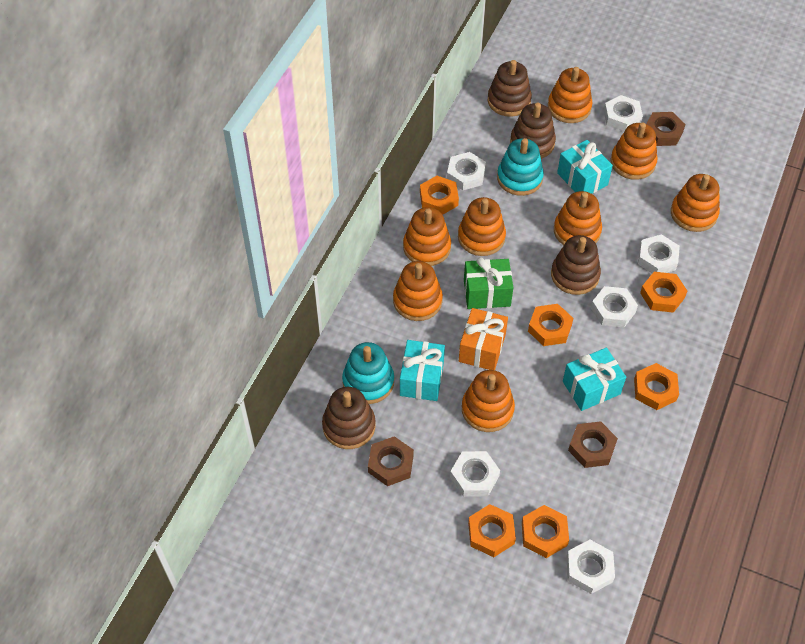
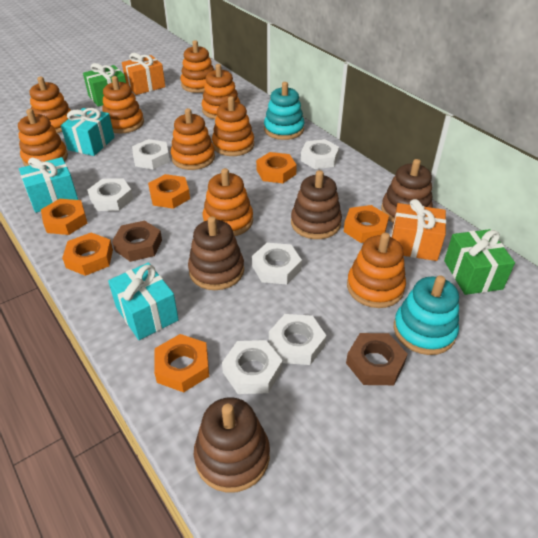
brown nut: [368,436,414,486] [568,421,618,468] [646,112,686,146] = 3 -> [112,220,162,262] [346,333,408,385] = 2
green gift: [464,257,513,309] = 1 -> [83,63,126,107] [444,229,515,295] = 2
orange gift: [459,308,508,370] = 1 -> [122,53,165,95] [391,199,446,261] = 2
orange stacking toy: [393,261,443,321] [403,207,451,266] [458,197,506,256] [462,370,515,432] [548,67,592,123] [554,191,602,245] [611,122,658,180] [671,174,720,232] = 8 -> [18,109,68,166] [30,77,71,133] [102,76,144,134] [171,108,215,170] [181,40,214,93] [202,64,240,119] [203,168,253,236] [212,96,254,156] [347,233,406,308] = 9

